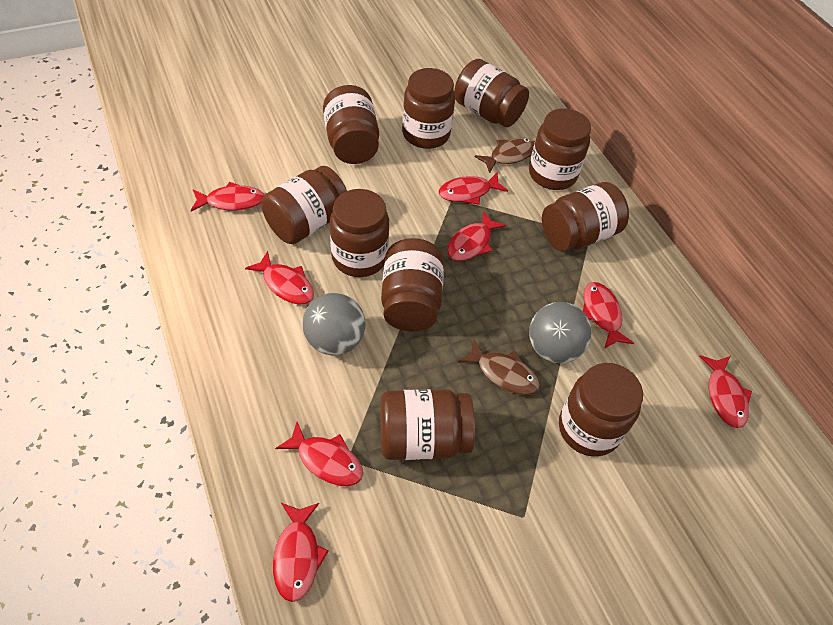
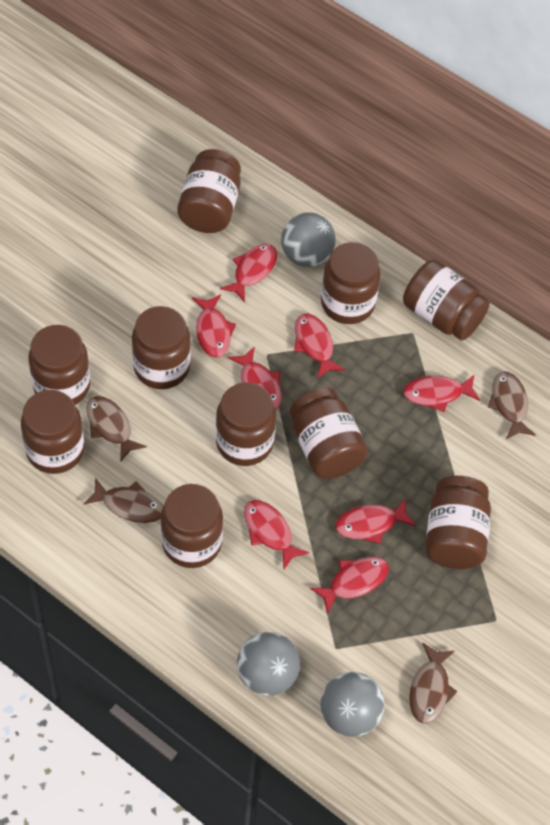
brown fish: [458,339,540,395] [475,138,535,173] = 2 -> [83,478,163,523] [86,396,147,462] [409,643,458,724] [488,371,536,439] = 4
grey ball: [303,293,366,355] [529,302,592,363] = 2 -> [237,632,300,696] [281,212,336,267] [320,672,384,737] = 3

